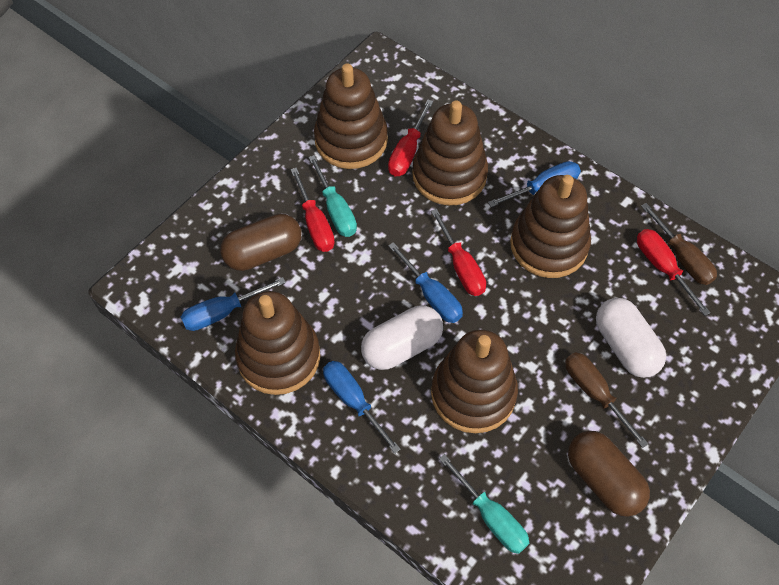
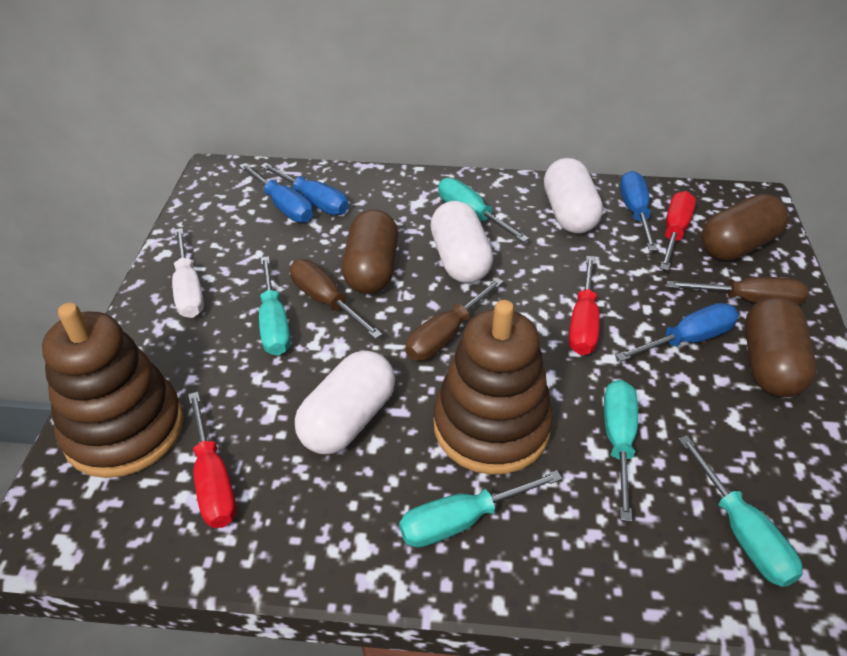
brown capsule: [220,213,301,271] [568,431,650,517] = 2 -> [342,209,399,294] [701,194,788,261] [745,297,817,397] = 3
brown screwdriver: [565,352,648,448] [641,203,717,285] = 2 -> [290,259,382,339] [406,278,504,361] [667,277,808,305] = 3
brown stacking toy: [235,291,320,395] [314,63,388,169] [412,100,488,205] [431,330,518,433] [510,175,591,278] = 5 -> [42,303,184,478] [433,300,553,475] = 2
red screwdriver: [290,168,335,252] [388,100,433,176] [431,209,486,296] [637,229,711,316] = 4 -> [188,392,236,528] [569,256,600,355] [660,191,696,271] = 3
turquoise screwdriver: [308,155,357,237] [439,454,529,554] = 2 -> [259,256,290,356] [399,470,562,548] [438,178,529,242] [604,380,638,522] [678,435,803,587] = 5
white capsule: [361,305,443,370] [596,298,666,378] = 2 -> [295,351,395,454] [430,201,493,283] [544,158,603,234] = 3
white screwdriver: none = 0 -> [172,228,204,318] = 1

